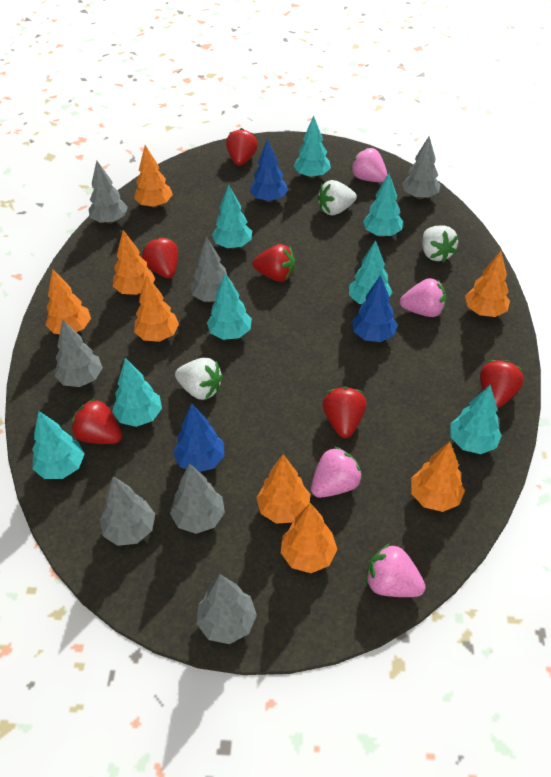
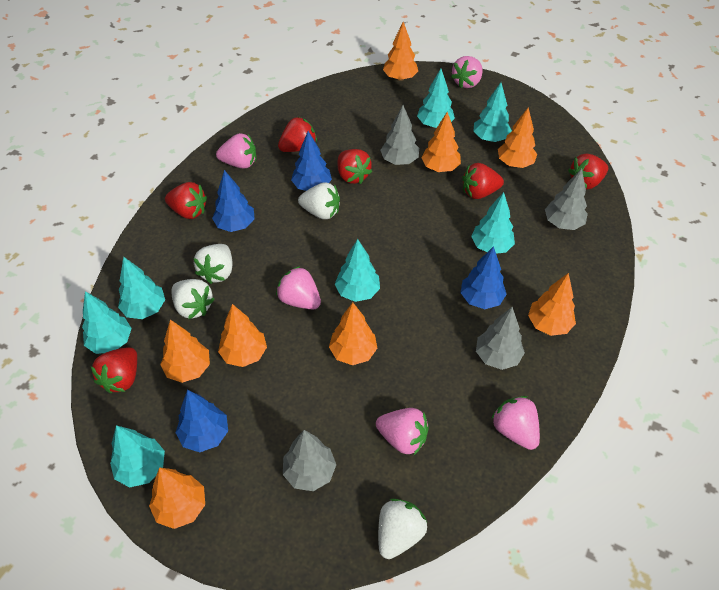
blue tree: [173,403,224,472] [250,139,288,202] [352,275,398,342] = 3 -> [175,390,228,452] [212,170,255,232] [291,131,332,191] [460,246,507,309] = 4
grey tree: [55,319,103,387] [88,161,128,224] [100,476,155,546] [170,463,225,534] [190,236,233,302] [197,575,257,644] [402,136,441,199] = 7 -> [283,430,336,491] [380,105,419,165] [476,307,525,370] [545,168,588,230] = 4
pink strawberry: [311,446,363,498] [351,148,387,182] [366,543,426,597] [400,278,446,317] = 4 -> [216,133,256,168] [276,266,321,309] [376,408,429,455] [451,56,483,88] [491,396,540,450] = 5
turquoise tree: [32,411,84,479] [112,358,162,427] [207,273,252,340] [212,185,252,249] [294,115,331,179] [349,240,392,304] [363,173,403,237] [450,385,502,454] = 8 -> [82,291,132,354] [110,425,165,487] [118,256,165,319] [335,239,380,302] [417,69,455,128] [471,192,515,254] [474,82,512,142] = 7
white strawberry: [175,358,223,400] [317,180,357,215] [422,225,458,262] = 3 -> [172,279,215,319] [193,244,232,284] [298,183,340,219] [378,499,427,559] = 4

